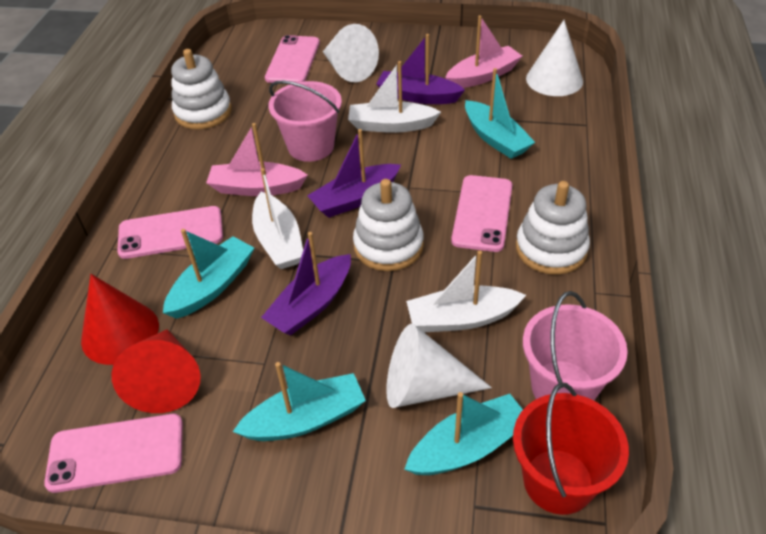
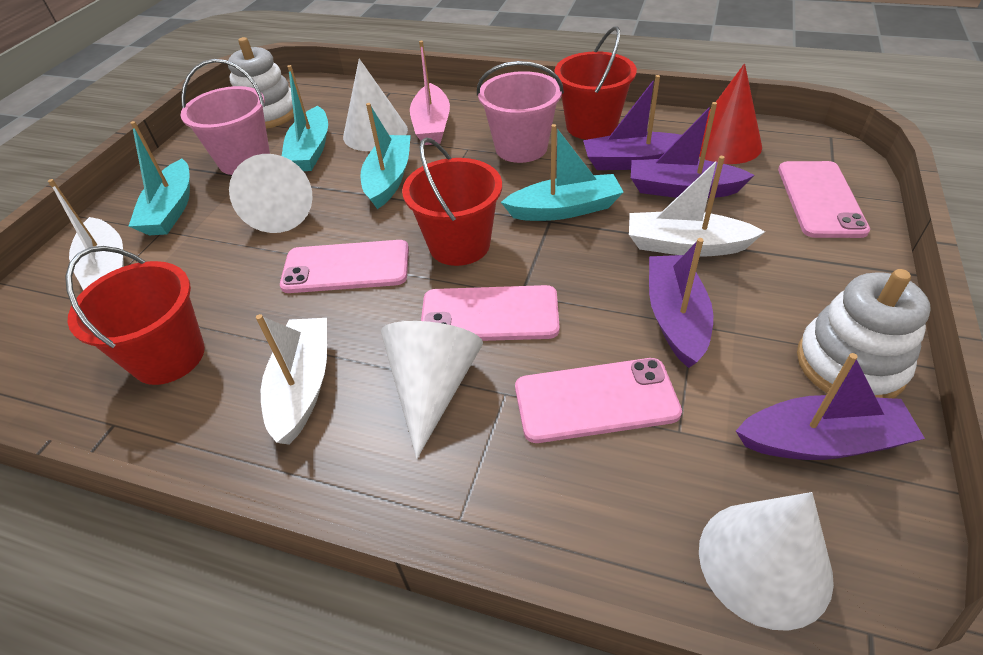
pink boat: [206,123,308,196] [445,15,522,88] = 2 -> [410,41,450,145] = 1
purple boat: [261,232,351,335] [307,129,401,218] [376,34,465,104] = 3 -> [583,75,682,170] [631,102,754,198] [649,238,713,368] [736,353,925,460] = 4
red bucket: [513,383,629,515] = 1 -> [65,246,205,385] [402,137,502,266] [554,26,637,140] = 3
red cone: [81,274,159,365] [111,329,200,413] = 2 -> [699,63,762,164] = 1
white cone: [323,24,379,82] [386,324,492,408] [526,20,583,96] = 3 -> [229,154,313,233] [343,59,408,151] [381,321,483,459] [699,492,834,631] = 4
white stacking toy: [171,49,232,129] [353,179,424,271] [516,181,590,275] = 3 -> [228,37,294,129] [797,269,931,398] = 2

